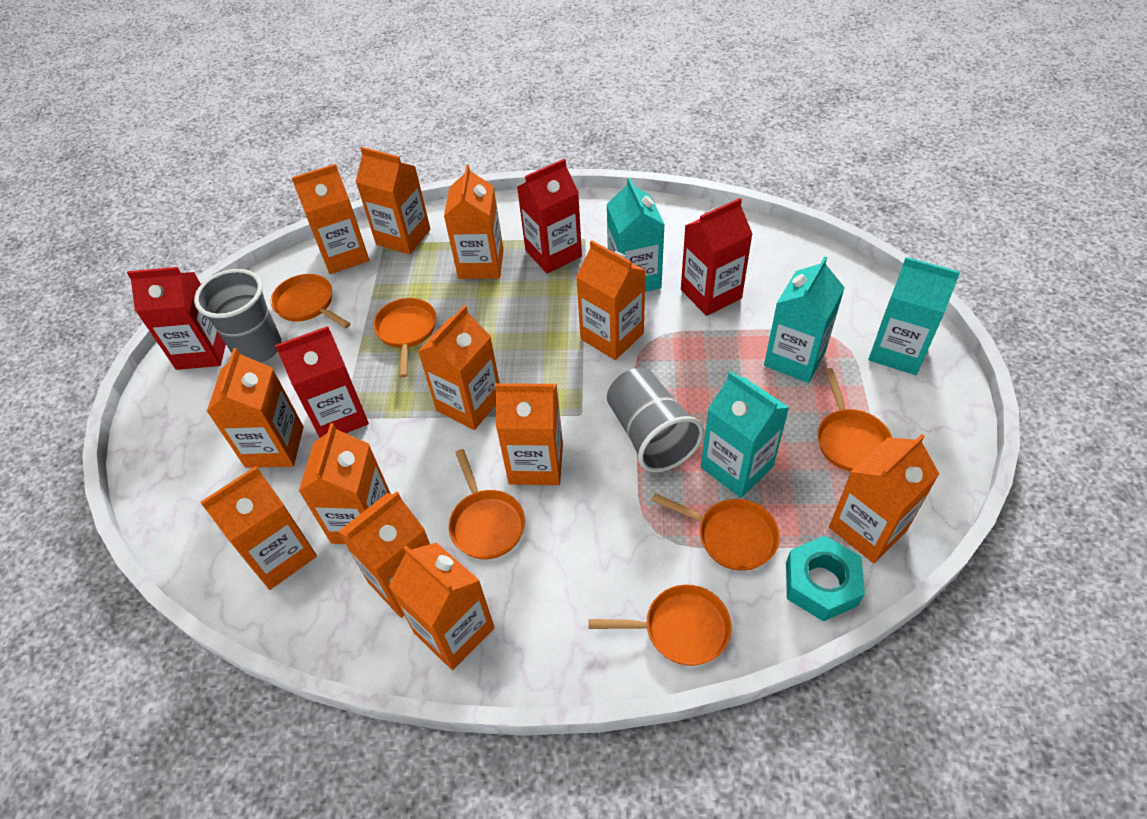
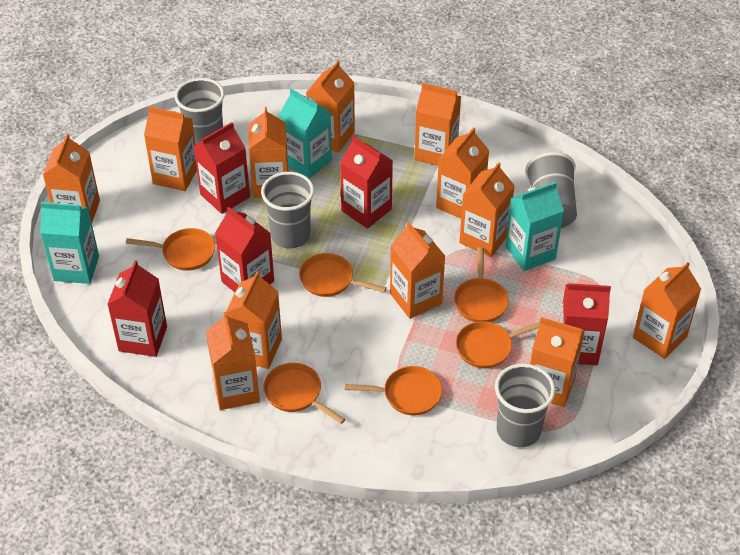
grey cup: [194,269,281,363] [607,368,704,472] = 2 -> [175,78,225,144] [261,172,314,248] [495,363,555,447] [525,152,577,228] = 4
red carton: [127,267,226,370] [275,326,369,438] [517,159,582,273] [681,198,752,316] = 4 -> [107,260,167,357] [194,122,250,214] [215,207,274,292] [340,136,393,229] [560,283,611,365] = 5
turquoise carton: [606,177,665,292] [701,371,789,498] [764,256,845,383] [868,257,960,375] = 4 -> [40,202,99,284] [279,88,332,179] [506,182,564,271] = 3
turquoise nut: [786,536,865,622] = 1 -> none = 0

